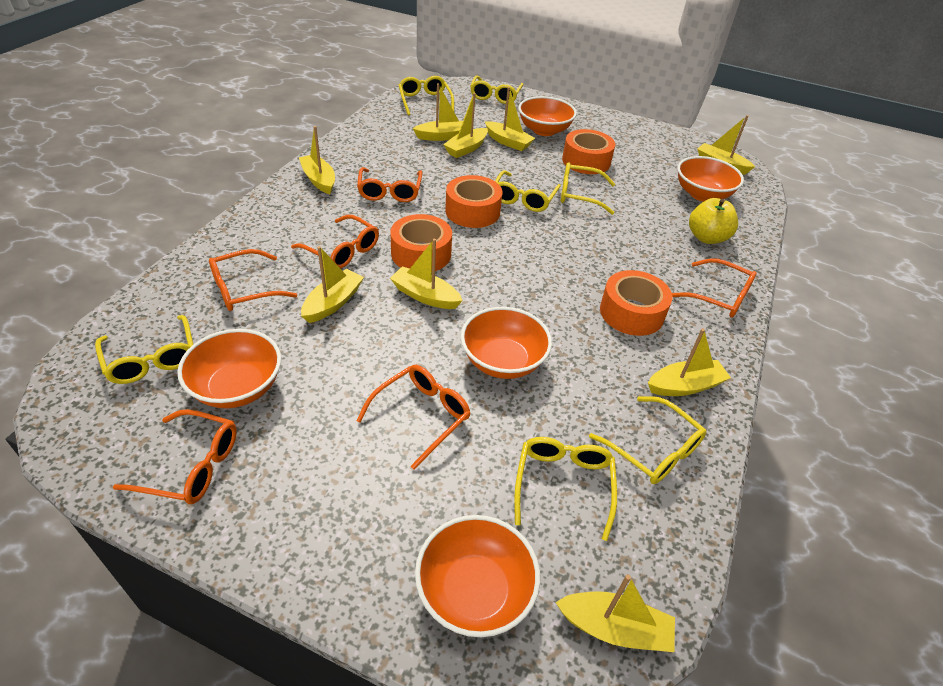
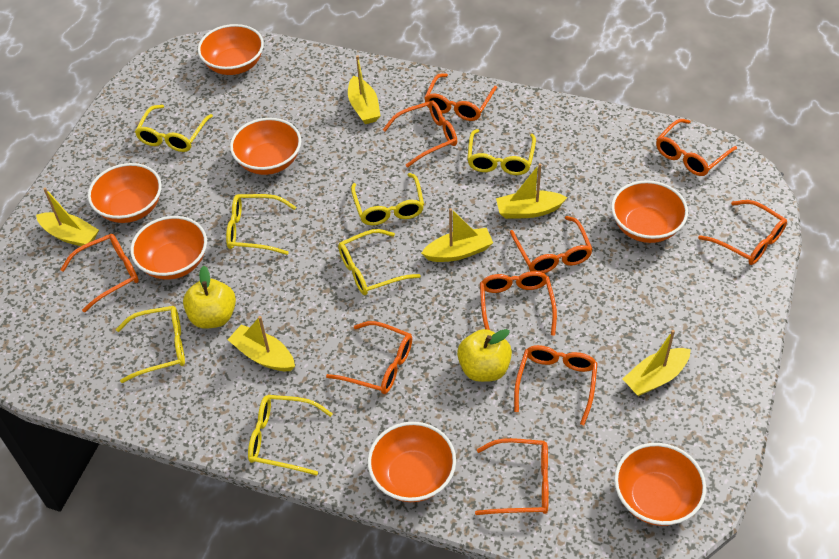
orange bowl: [177,329,281,408] [415,515,540,637] [461,307,552,379] [518,96,577,136] [677,156,744,202] = 5 -> [88,163,162,223] [130,216,207,280] [198,24,264,75] [230,118,301,175] [368,422,456,502] [611,180,688,243] [614,443,706,526] = 7
orange glasses: [113,409,237,504] [209,249,297,311] [291,215,379,269] [356,365,471,470] [357,167,423,202] [672,258,757,318] = 6 -> [60,234,139,312] [326,321,412,394] [383,101,457,168] [424,73,497,121] [475,438,549,515] [480,271,557,336] [510,216,593,273] [514,345,598,425] [656,119,737,176] [698,200,787,265] = 10
orange tape: [390,214,452,271] [445,175,502,228] [562,129,615,174] [600,270,672,336] = 4 -> none = 0
yellow apple: [689,198,738,244] = 1 -> [183,266,236,329] [457,329,512,382] = 2
yellow boat: [299,126,335,194] [301,246,364,323] [390,239,463,309] [412,83,463,141] [443,93,488,158] [485,87,535,151] [555,574,675,652] [648,329,731,396] [697,115,755,175] = 9 -> [36,188,99,246] [228,316,295,371] [348,55,381,124] [421,208,493,262] [496,163,567,219] [623,330,691,396] = 6

